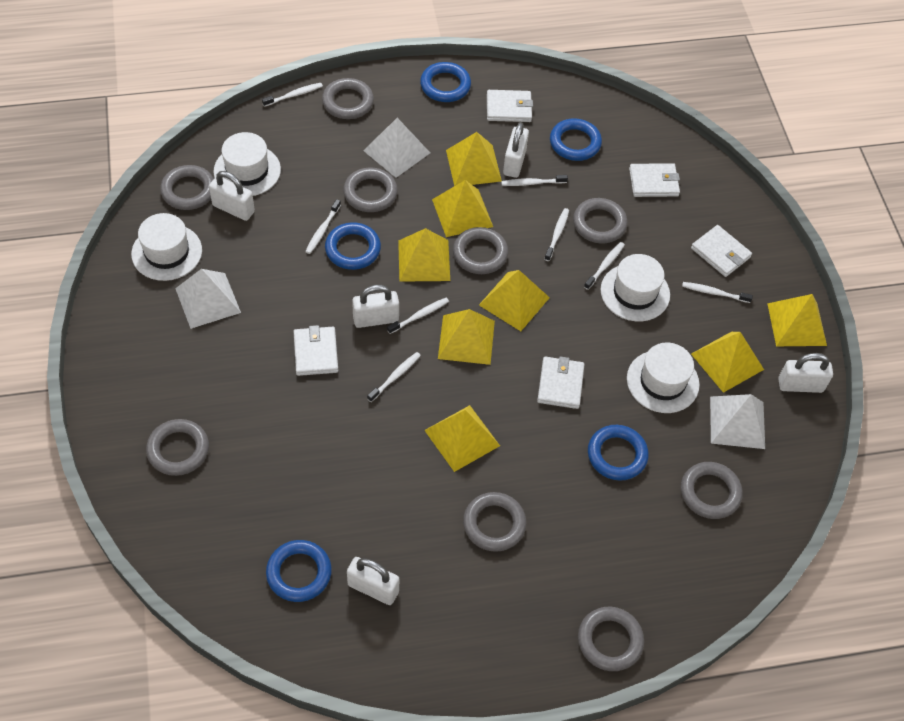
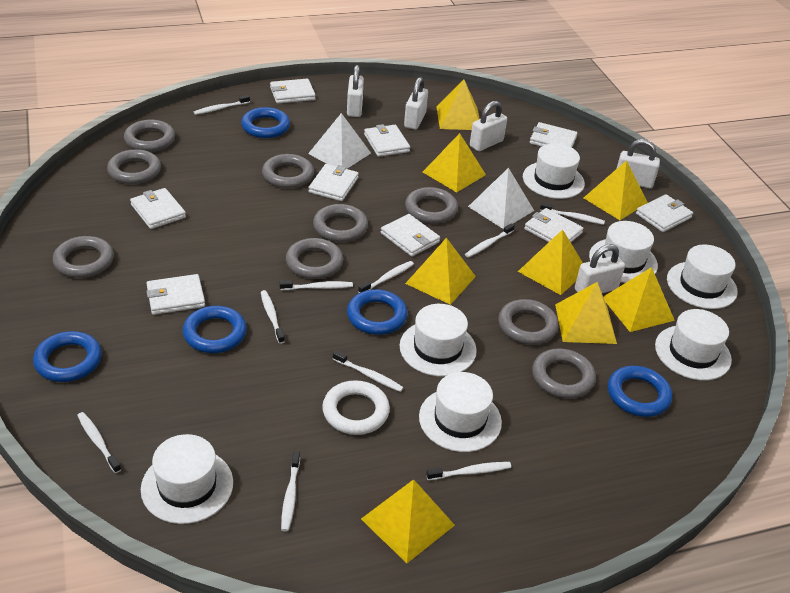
white hat: [131,213,202,281] [213,132,281,196] [600,254,670,321] [627,343,700,413] = 4 -> [141,434,233,524] [400,304,477,376] [419,372,502,452] [523,143,585,199] [589,221,658,283] [655,309,732,380] [667,245,738,309] = 7
white pyramid: [175,269,241,329] [363,118,430,178] [710,394,765,449] = 3 -> [308,113,371,169] [468,168,534,229] = 2
white ring: none = 0 -> [322,380,390,435] = 1
white toothbrush: [262,83,323,107] [305,199,341,254] [367,352,421,402] [387,297,449,334] [501,175,568,186] [544,208,569,261] [584,242,625,290] [682,282,753,303] = 8 -> [77,412,121,473] [194,95,250,115] [261,290,285,344] [280,280,353,290] [281,451,300,531] [333,351,404,392] [358,261,414,293] [426,462,511,480] [465,223,515,258] [540,203,605,225] = 10
white wallet: [294,325,338,376] [487,90,533,122] [537,356,585,409] [629,163,680,197] [691,225,752,277] = 5 -> [130,188,186,229] [146,274,205,315] [270,79,316,103] [308,164,359,201] [364,124,410,157] [381,214,440,257] [524,208,583,242] [530,122,578,148] [636,194,693,232] = 9

